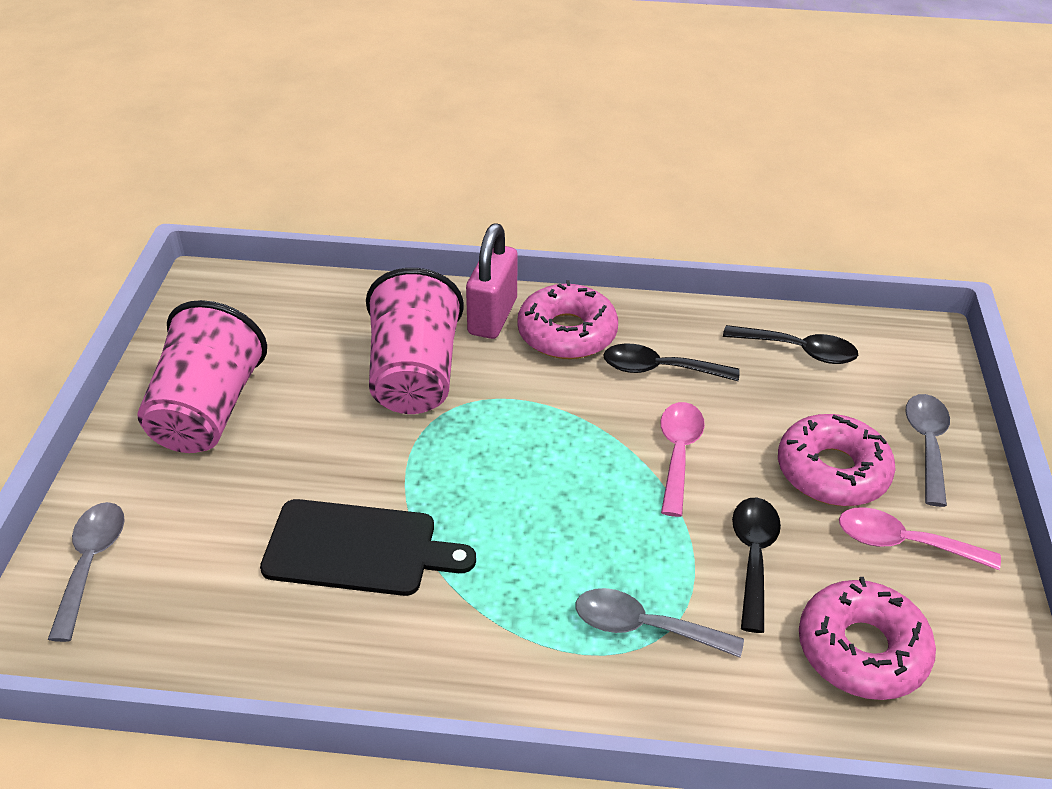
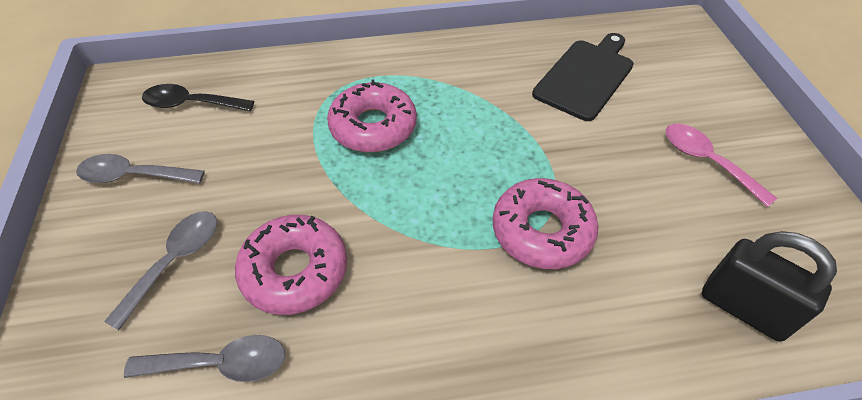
black padlock: none = 0 -> [702,231,837,342] = 1
black spoon: [603,344,740,381] [723,325,858,364] [732,498,781,633] = 3 -> [142,84,254,112] = 1
pink cup: [137,300,267,453] [366,268,464,414] = 2 -> none = 0
pink padlock: [466,223,518,339] = 1 -> none = 0
pink spoon: [661,402,705,517] [839,507,1001,570] = 2 -> [666,124,777,207] = 1

